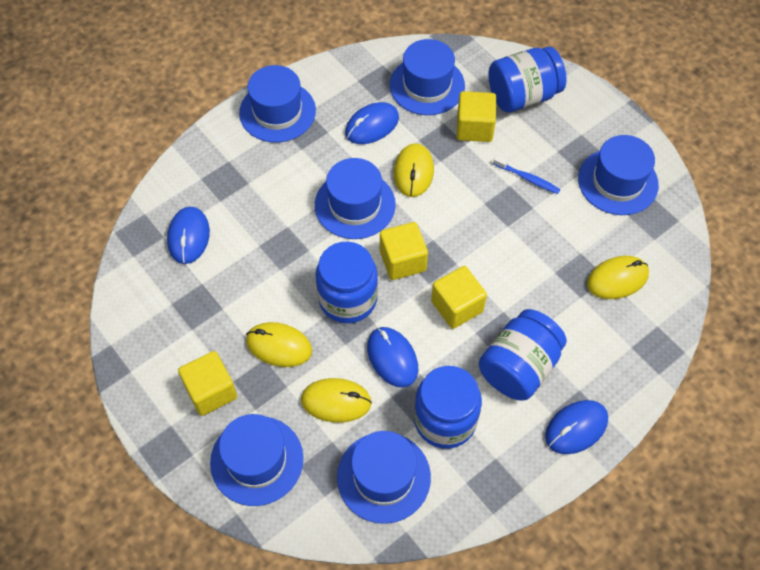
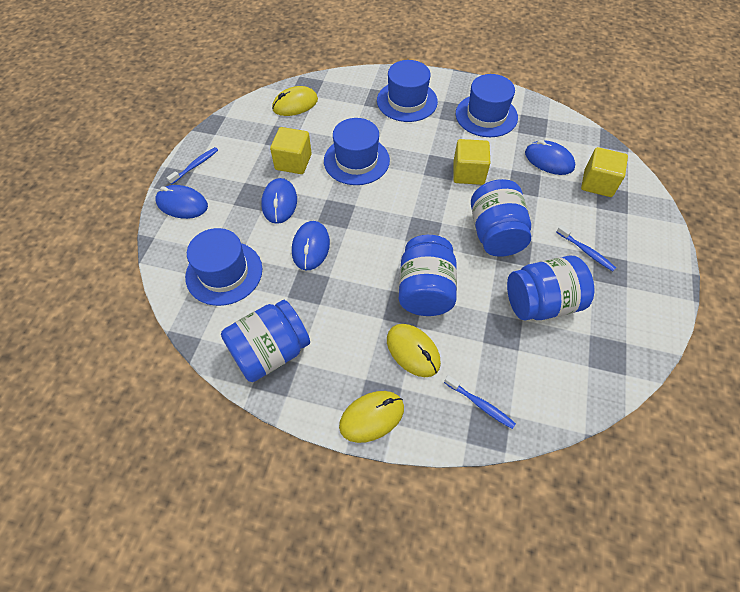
blue hat: [210,414,303,506] [239,65,316,142] [315,158,396,239] [337,431,431,524] [390,39,465,115] [578,135,659,215] = 6 -> [185,228,262,306] [324,118,390,185] [377,60,438,122] [456,74,518,137] = 4
blue toothbrush: [493,156,560,194] = 1 -> [167,147,218,184] [444,375,516,429] [557,225,616,271] = 3
yellow cube: [178,351,237,416] [380,222,428,280] [431,266,487,329] [456,91,496,142] = 4 -> [270,127,312,174] [453,139,490,185] [581,147,628,197] = 3
yellow mouse: [246,322,312,367] [301,378,372,423] [394,143,434,197] [587,256,649,299] = 4 -> [272,86,318,116] [339,391,404,443] [387,324,441,377] = 3

